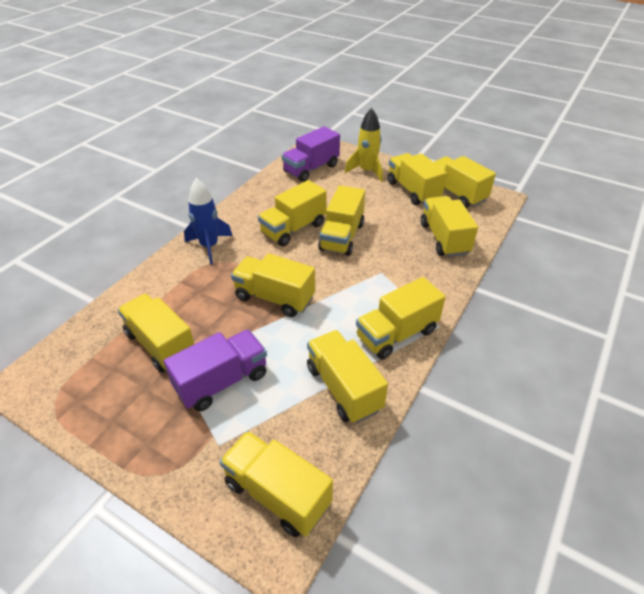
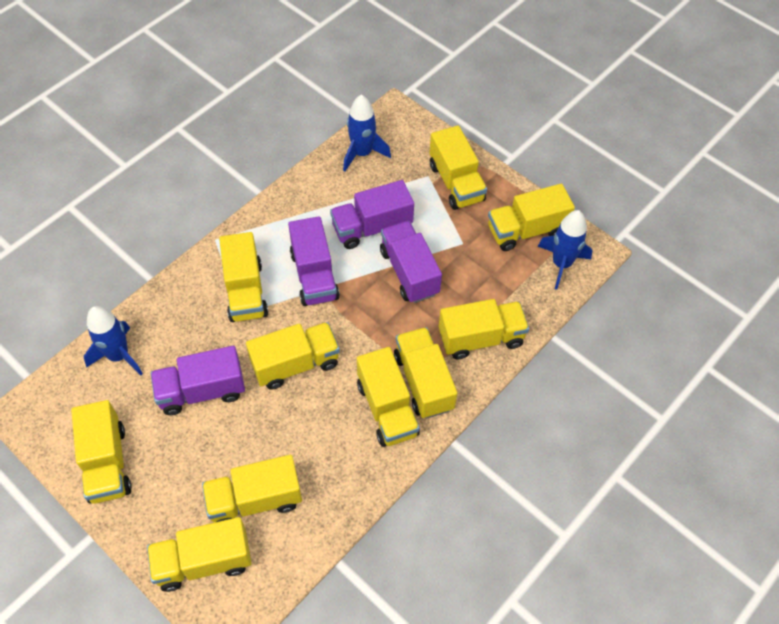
blue rocket: [184,178,233,264] = 1 -> [83,306,143,375] [343,95,391,171] [538,210,592,290] = 3
purple truck: [164,329,267,411] [282,126,340,182] = 2 -> [150,346,245,415] [288,216,340,306] [330,180,414,249] [380,221,442,303] = 4
yellow rocket: [345,108,383,182] = 1 -> none = 0

